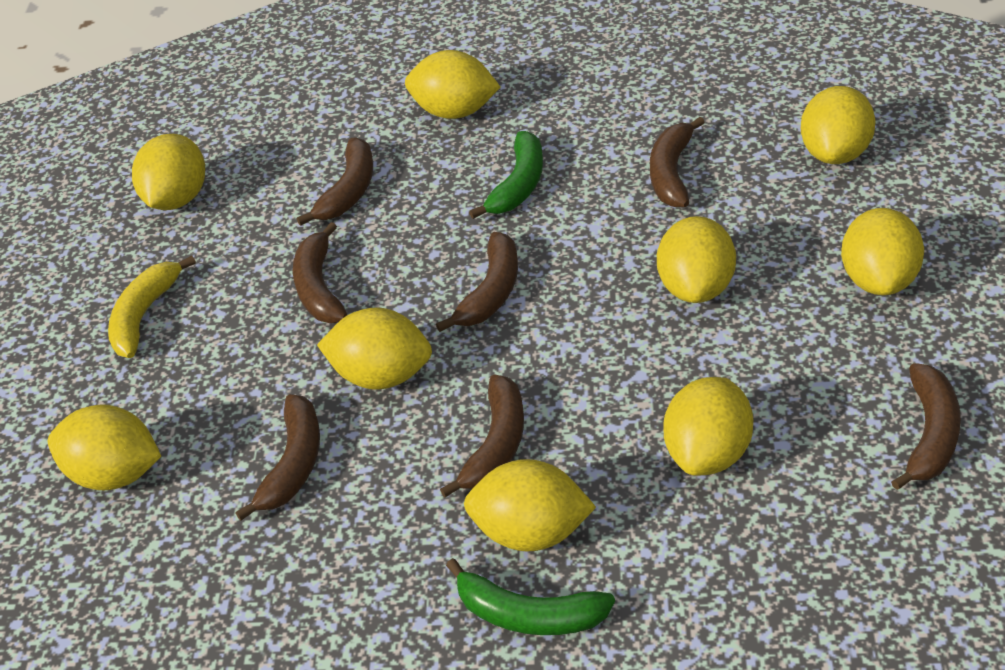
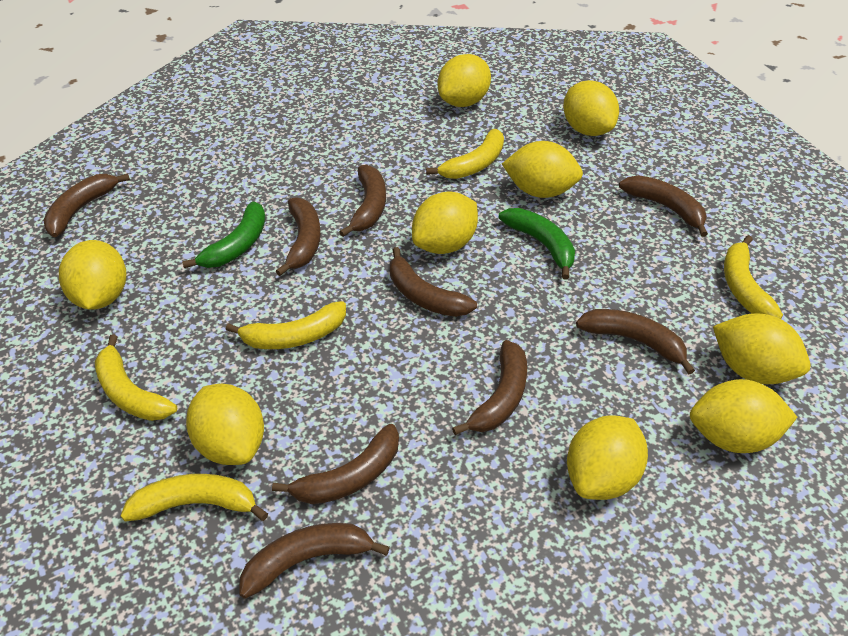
brown banana: [236,394,320,521] [293,222,347,323] [297,137,373,226] [436,232,518,332] [440,374,524,498] [650,117,705,208] [891,363,961,490] = 7 -> [43,174,130,237] [240,523,390,599] [272,424,399,504] [276,197,321,276] [339,165,386,237] [390,247,477,317] [452,340,527,435] [576,309,695,374] [619,175,708,237] = 9
yellow banana: [108,255,196,358] = 1 -> [95,334,177,421] [120,474,268,522] [226,301,346,349] [426,129,504,179] [724,235,783,319] = 5

